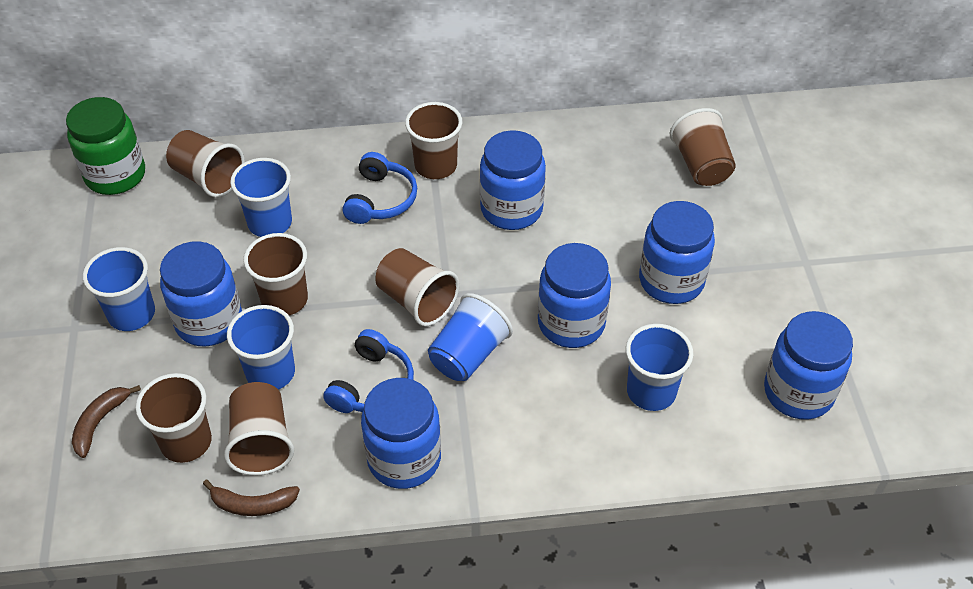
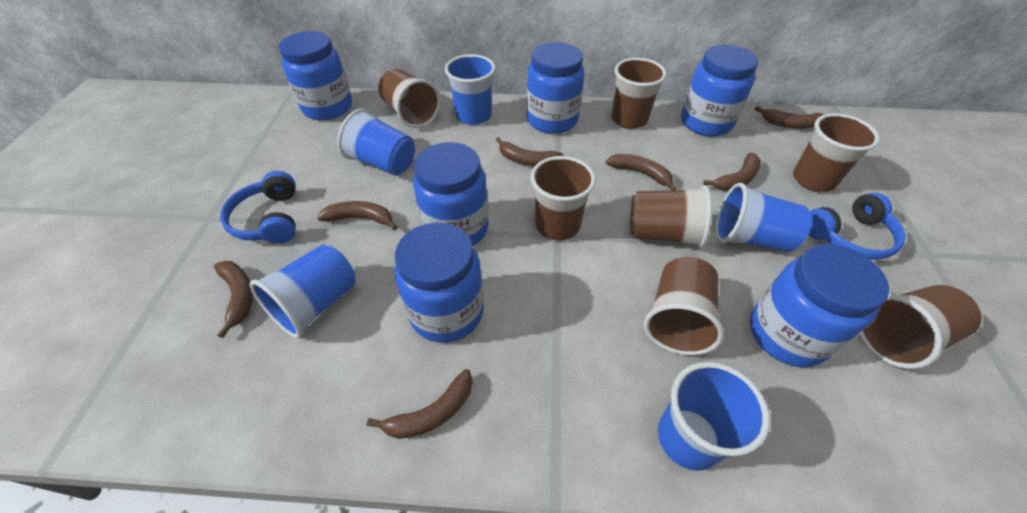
brown banana: [72,385,141,458] [203,480,300,516] = 2 -> [214,261,253,338] [317,201,397,230] [367,369,473,439] [496,137,564,166] [606,154,676,190] [703,153,761,191] [755,106,825,129] = 7
green jar: [66,97,145,195] = 1 -> none = 0

